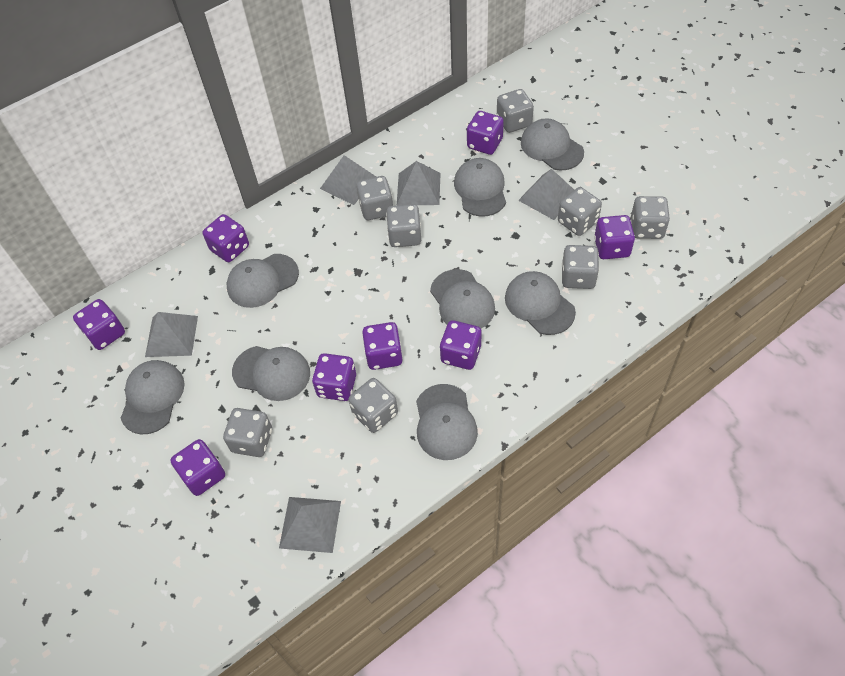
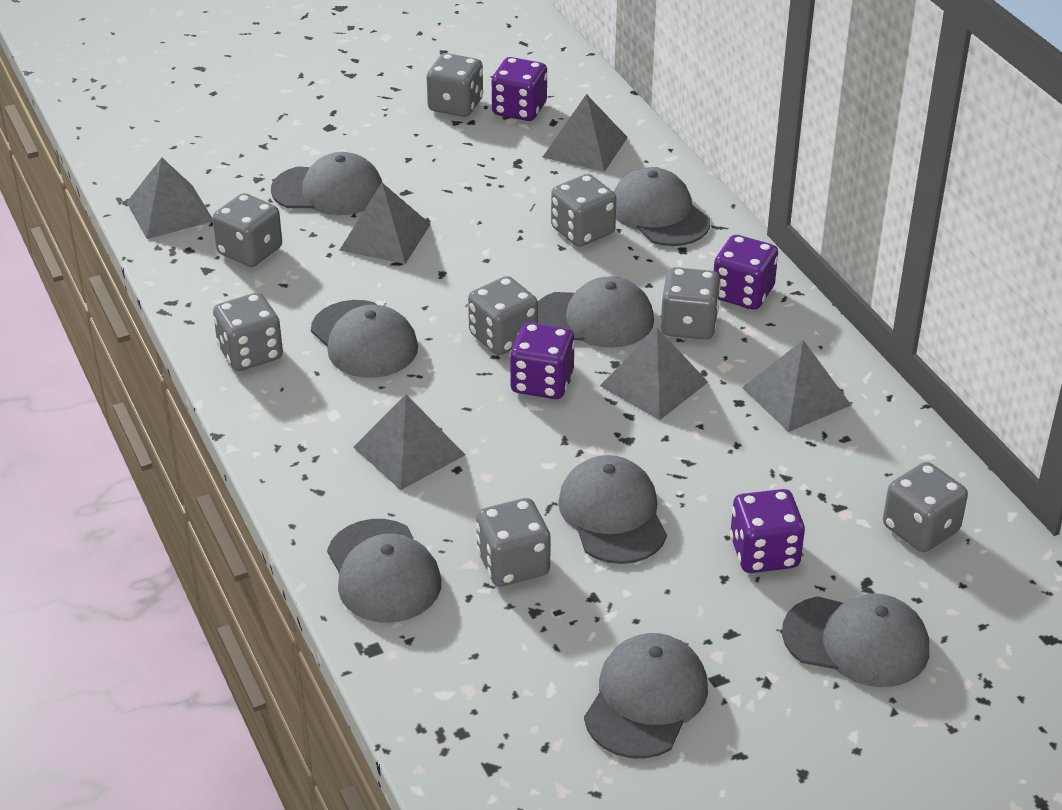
grey pyramid: [145,312,198,357] [279,497,341,553] [320,155,376,205] [397,161,441,205] [518,169,574,220] = 5 -> [126,158,213,239] [339,183,431,264] [353,394,465,490] [542,94,628,172] [600,328,708,420] [742,340,851,432] = 6
purple dice: [73,299,125,350] [170,439,225,496] [203,214,249,262] [312,353,356,401] [362,322,402,370] [440,320,481,370] [467,111,504,155] [594,215,635,259] = 8 -> [492,57,547,121] [510,322,575,399] [714,235,778,310] [730,489,805,573] = 4

